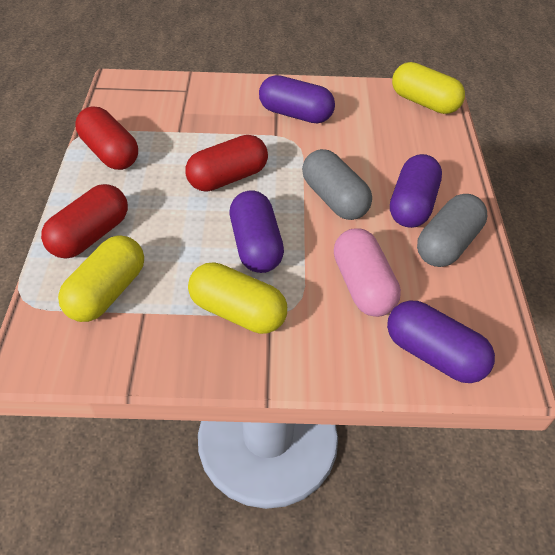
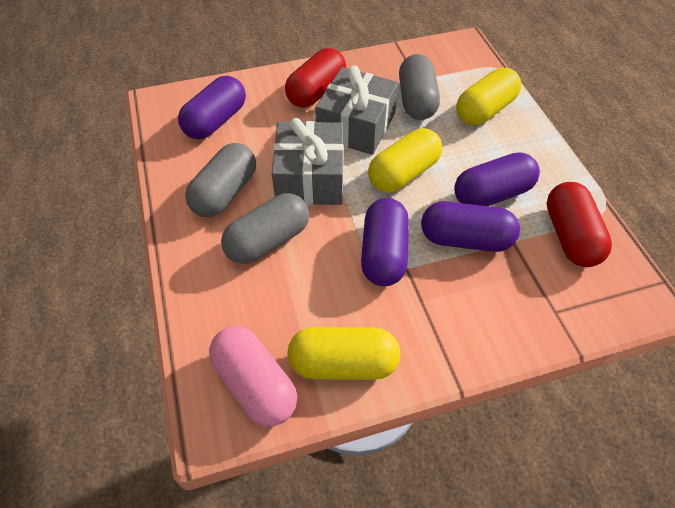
grey capsule: [302,149,372,220] [417,194,487,267] = 2 -> [185,143,256,217] [221,193,309,264] [399,54,440,120] = 3
grey gift: none = 0 -> [272,118,344,205] [315,65,398,155] = 2
red capsule: [41,184,128,259] [75,107,138,170] [186,135,268,192] = 3 -> [285,48,346,107] [546,182,612,267] = 2

